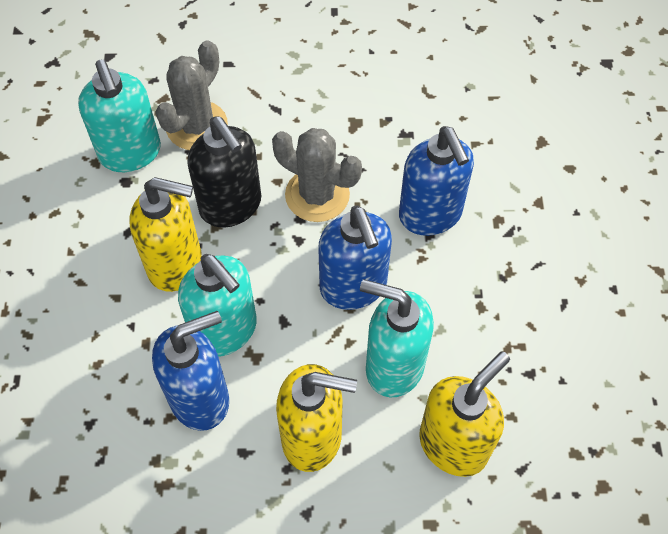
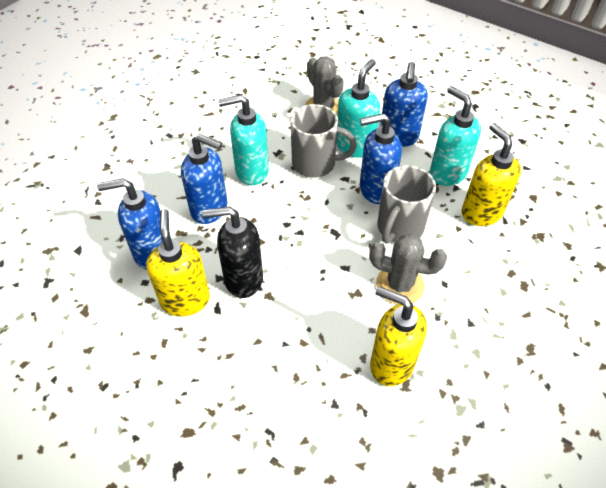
blue soap dispenser: [152,311,229,431] [318,206,392,310] [399,126,474,236] = 3 -> [97,178,163,270] [181,134,227,224] [360,113,402,204] [380,62,428,147] = 4
grey mug: none = 0 -> [291,104,357,178] [377,165,436,244] = 2

